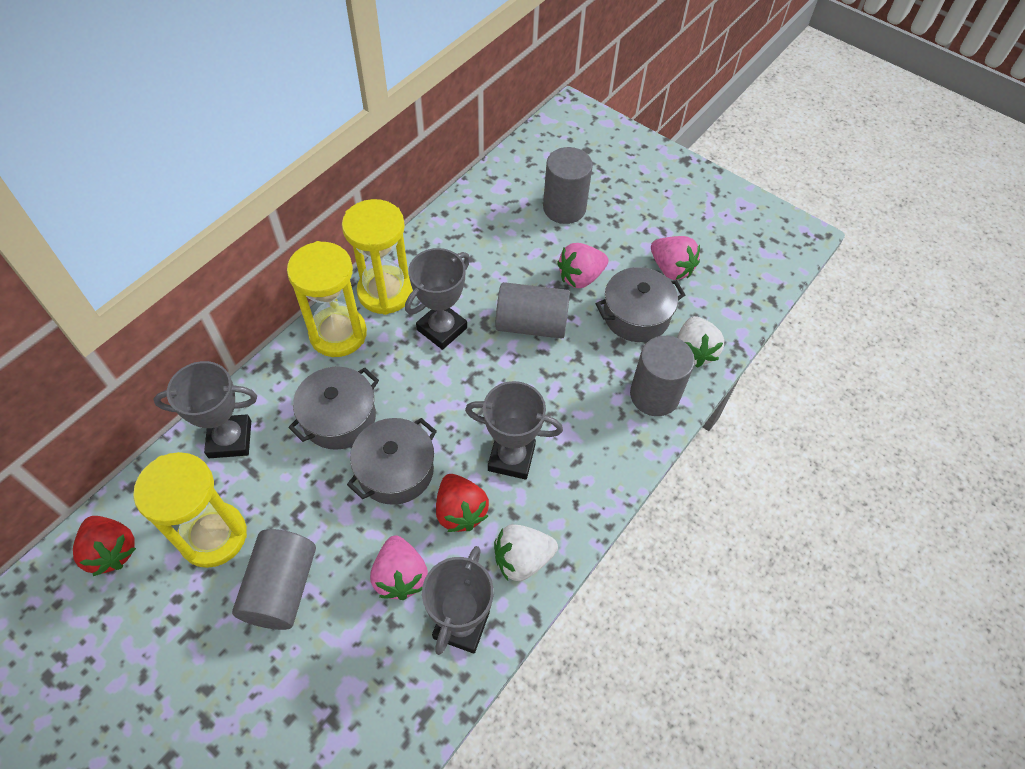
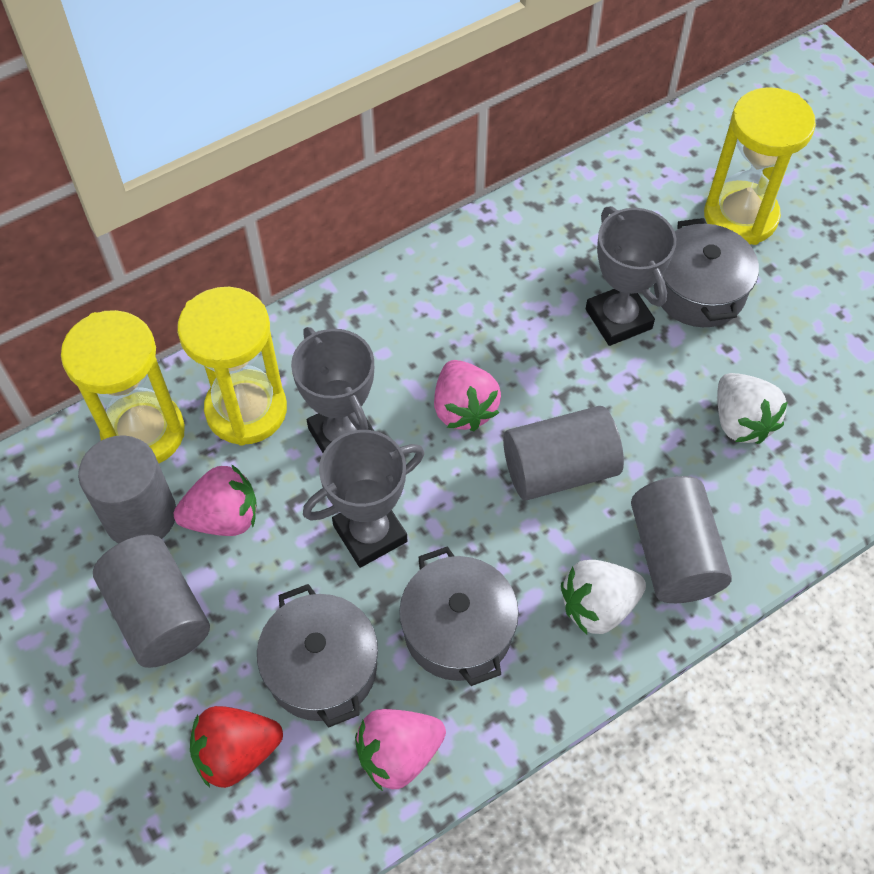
grey trophy: [154,361,257,458] [405,248,470,350] [422,546,494,655] [465,381,563,480] = 4 -> [291,327,374,453] [303,430,424,568] [586,206,676,346] = 3
red strawberry: [73,516,136,576] [436,474,489,532] = 2 -> [190,706,283,788] = 1

